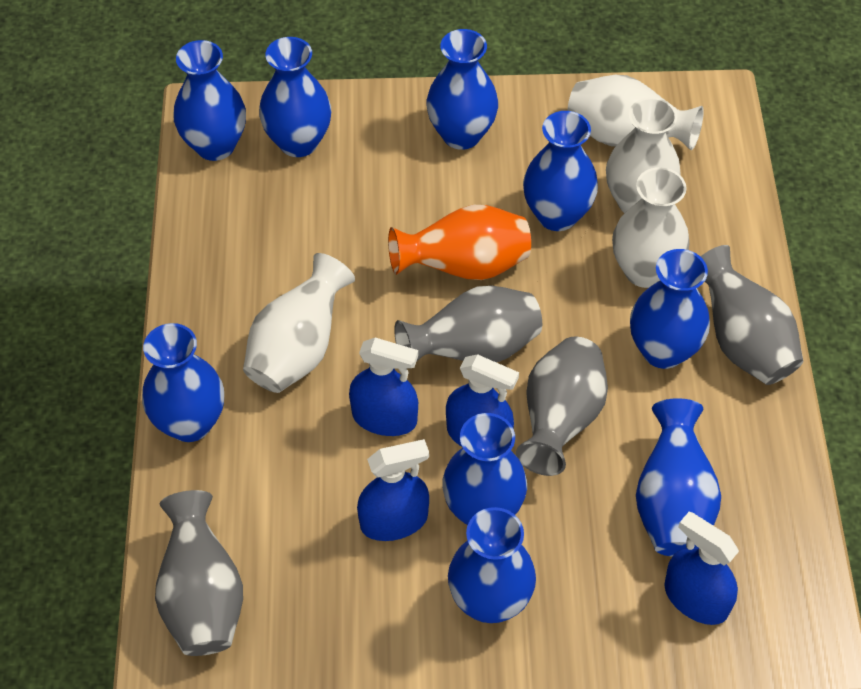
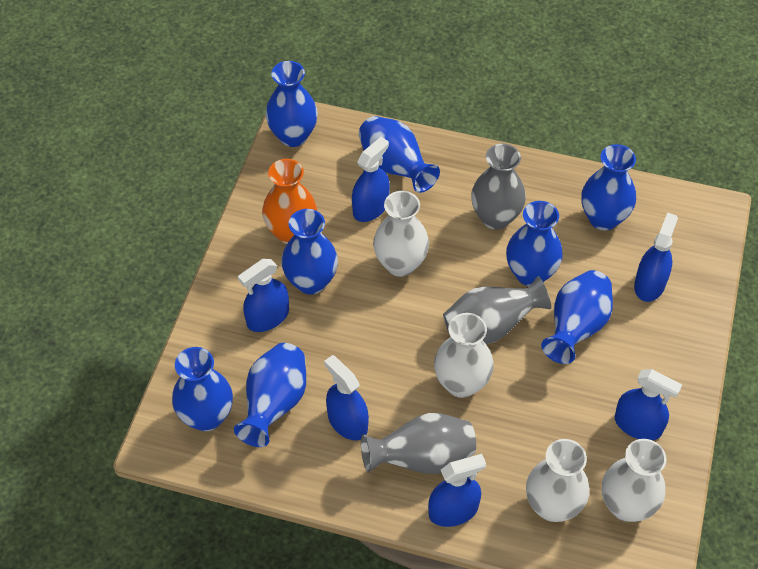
blue spray bottle: [349,337,418,436] [357,439,429,541] [446,354,519,447] [664,512,739,625] = 4 -> [238,259,289,332] [324,355,369,440] [352,137,390,222] [428,454,486,527] [615,369,682,440] [634,212,678,302] = 6
blue vase: [142,323,224,442] [173,40,246,161] [259,37,331,157] [426,29,498,150] [442,413,527,525] [448,507,536,623] [523,111,598,231] [630,249,710,369] [636,398,721,557] = 9 -> [172,347,233,431] [234,343,306,447] [266,61,318,147] [281,209,338,295] [359,116,440,193] [506,201,563,286] [541,270,613,364] [581,144,636,231] = 8
grey vase: [155,490,243,656] [394,286,542,369] [516,337,608,476] [700,245,803,385] = 4 -> [361,413,476,474] [443,276,551,344] [471,144,526,230] = 3

